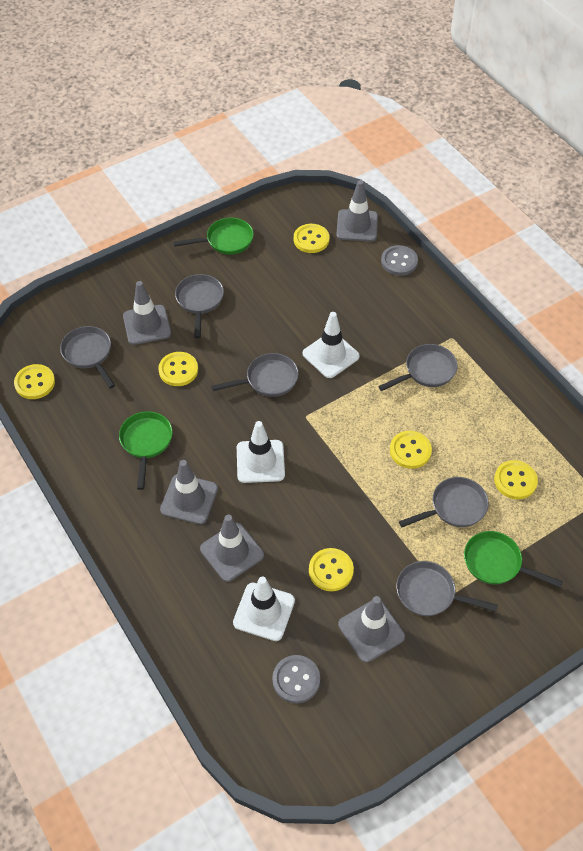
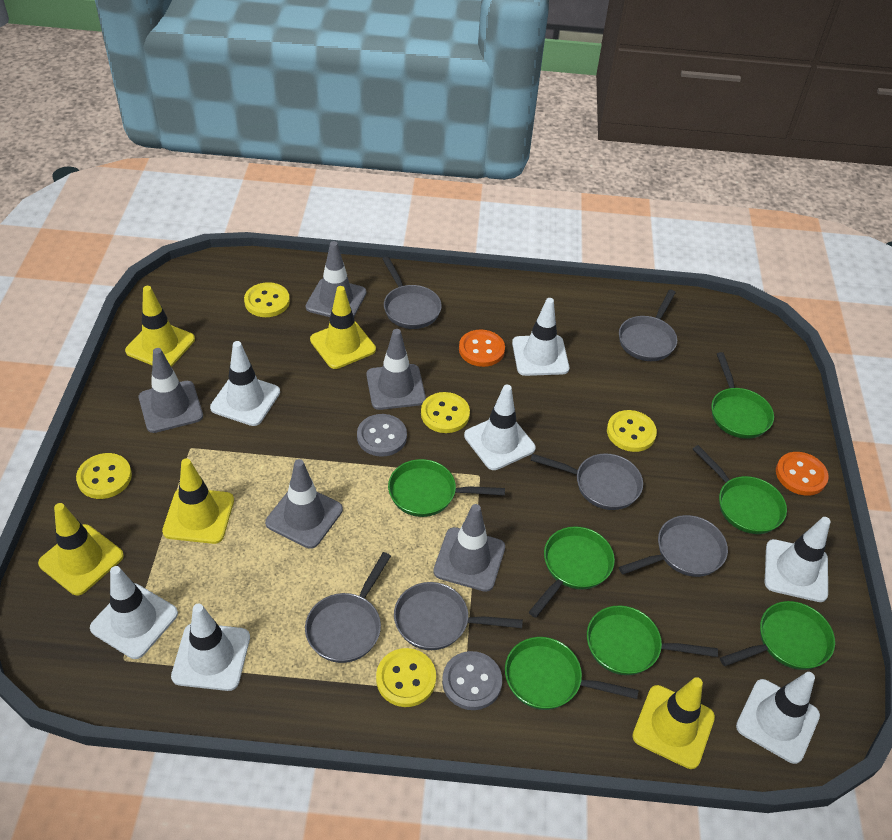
green pan: [119,411,173,490] [174,218,253,255] [464,531,563,588] = 3 -> [388,459,505,517] [505,637,638,710] [529,527,615,618] [587,605,718,675] [693,445,787,534] [711,352,774,439] [720,601,835,670] = 7
orange button: none = 0 -> [459,329,505,367] [776,452,829,496] = 2
white traffic cone: [233,577,295,641] [237,421,285,483] [303,312,360,378] = 3 -> [90,566,178,659] [171,604,250,691] [210,341,280,426] [464,385,536,470] [512,298,569,376] [736,672,820,764] [765,517,831,602] = 7
yellow button: [14,364,55,399] [158,352,198,386] [294,224,329,253] [309,548,354,591] [390,431,432,469] [494,460,538,500] = 6 -> [76,453,132,499] [244,282,290,317] [376,648,436,707] [421,392,470,433] [607,410,657,452] = 5
yellow traffic cone: none = 0 -> [38,503,124,595] [125,286,195,367] [162,458,234,544] [310,286,376,369] [633,677,715,769] = 5

